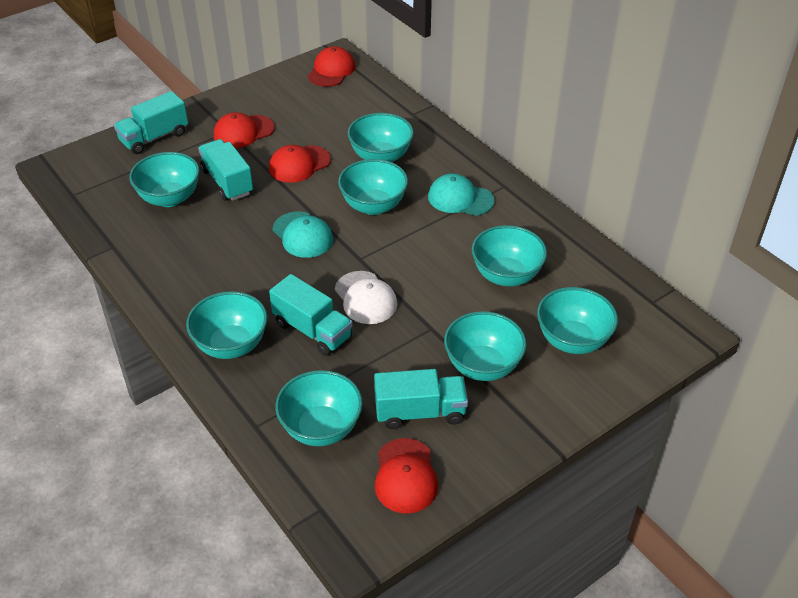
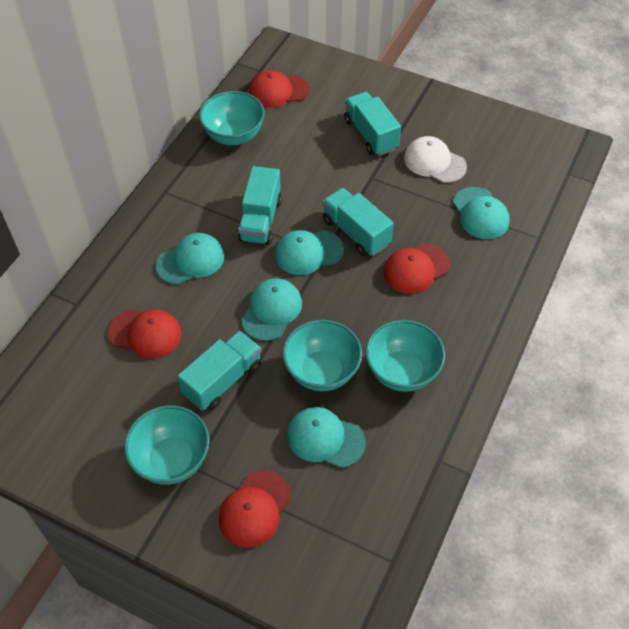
turquoise bowl: [129,152,200,207] [186,291,268,359] [275,370,363,446] [338,159,408,215] [348,113,414,162] [444,311,526,381] [472,225,547,286] [537,287,618,354] = 8 -> [124,405,210,485] [199,91,265,146] [282,320,362,391] [365,320,445,392] = 4
turquoise cap: [273,212,333,258] [428,174,495,216] = 2 -> [156,233,224,285] [241,278,302,341] [275,230,344,275] [287,407,366,468] [453,187,510,239] = 5

